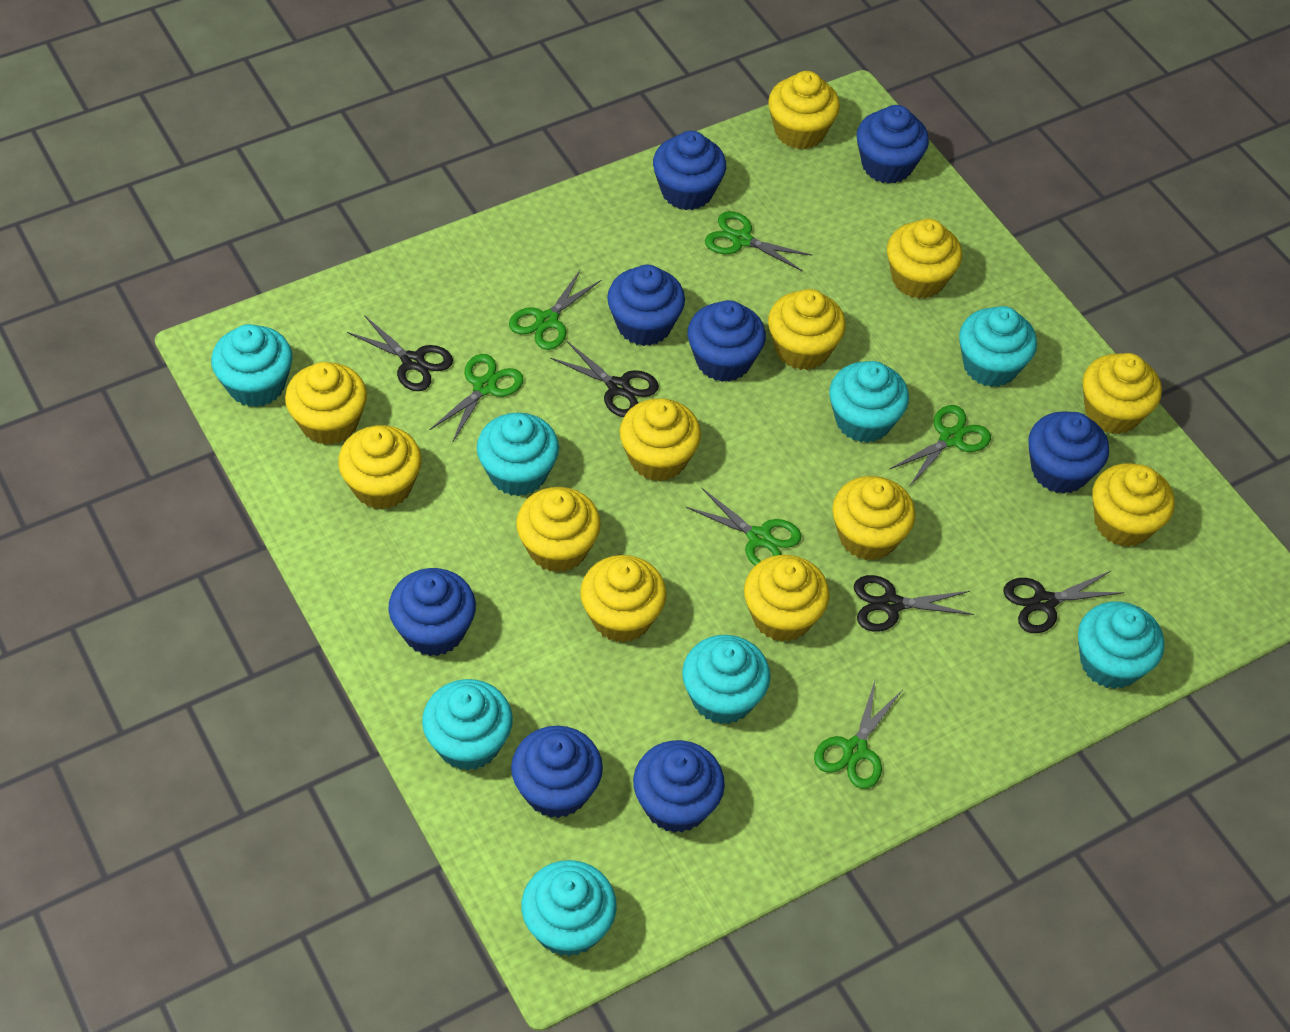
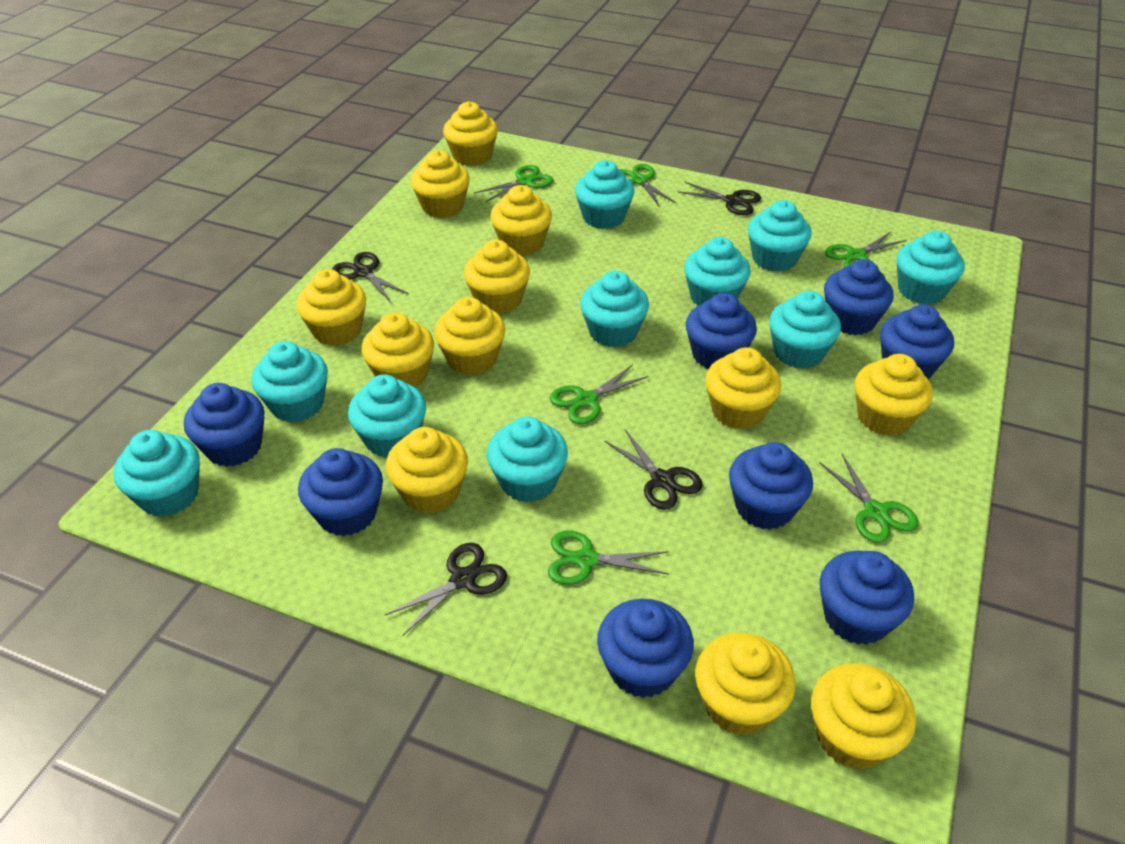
turquoise cupcake: [211,324,292,407] [422,679,513,771] [477,412,559,496] [521,860,617,957] [682,635,770,724] [829,361,909,443] [959,306,1037,387] [1078,601,1164,689] = 8 -> [113,430,200,517] [251,341,328,422] [348,374,426,458] [487,416,568,502] [575,160,635,229] [580,271,649,347] [684,237,751,306] [748,200,812,272] [769,291,841,369] [897,231,965,305] = 10

